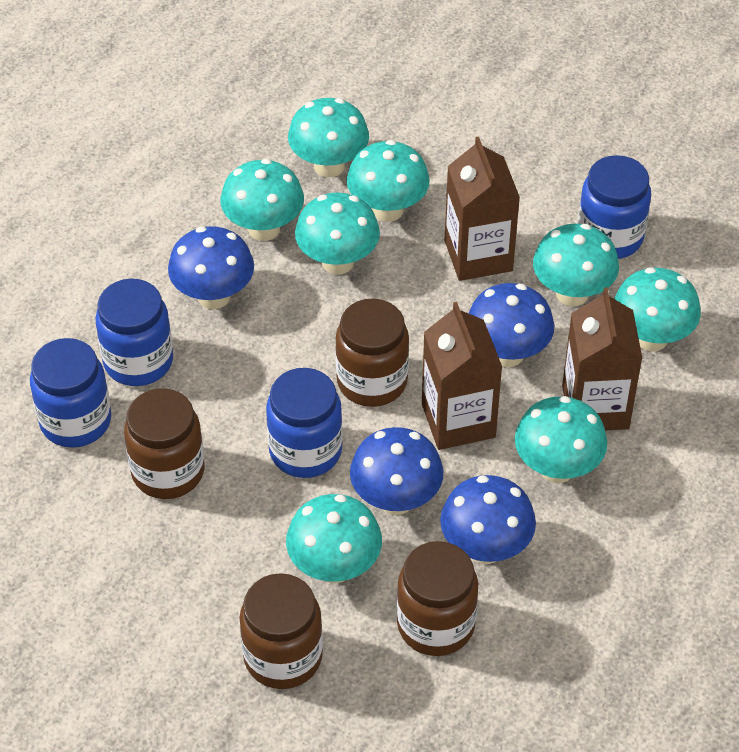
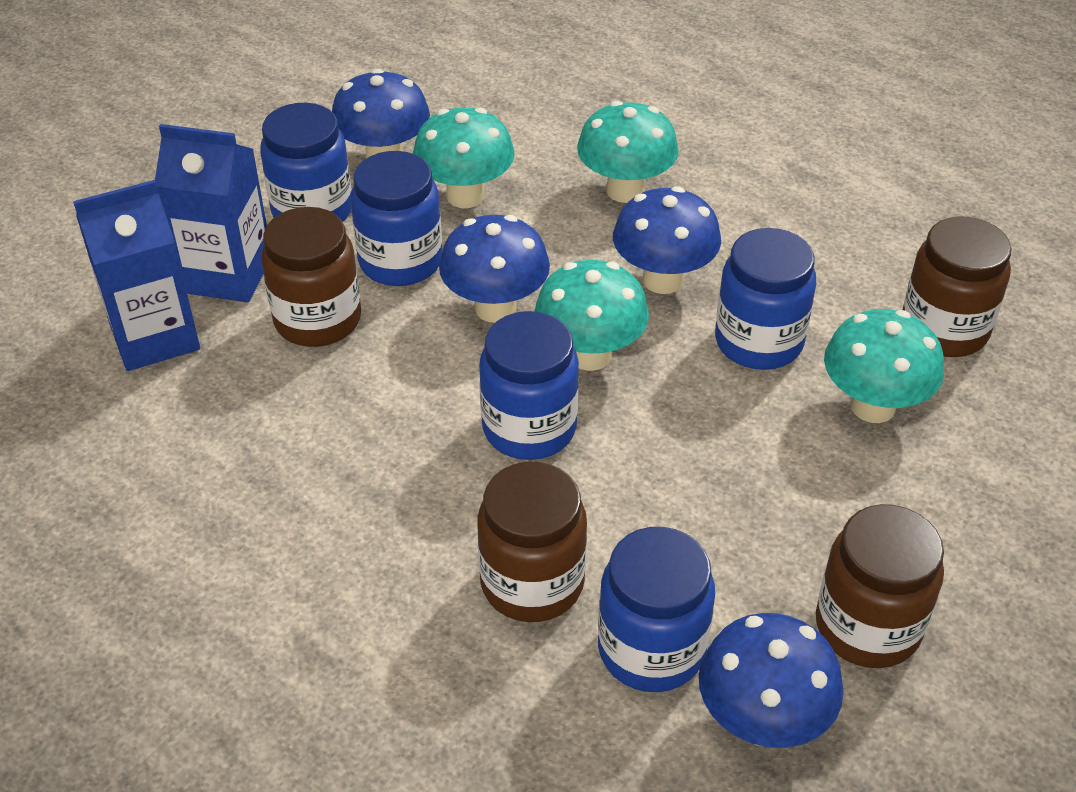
blue carton: none = 0 -> [73,180,200,371] [155,124,267,302] = 2
blue jar: [30,338,111,448] [95,279,173,386] [266,368,343,478] [578,155,651,259] = 4 -> [260,103,351,222] [351,151,442,286] [479,311,579,460] [598,527,715,692] [715,228,816,370] = 5
brown carton: [422,302,502,450] [444,136,520,281] [562,287,643,430] = 3 -> none = 0
turquoise mushroom: [221,159,304,241] [286,494,382,583] [288,98,369,177] [295,192,380,275] [347,140,430,222] [515,396,607,483] [533,224,619,306] [614,267,701,351] = 8 -> [413,107,515,208] [535,260,649,371] [577,101,679,203] [824,309,944,423] = 4

